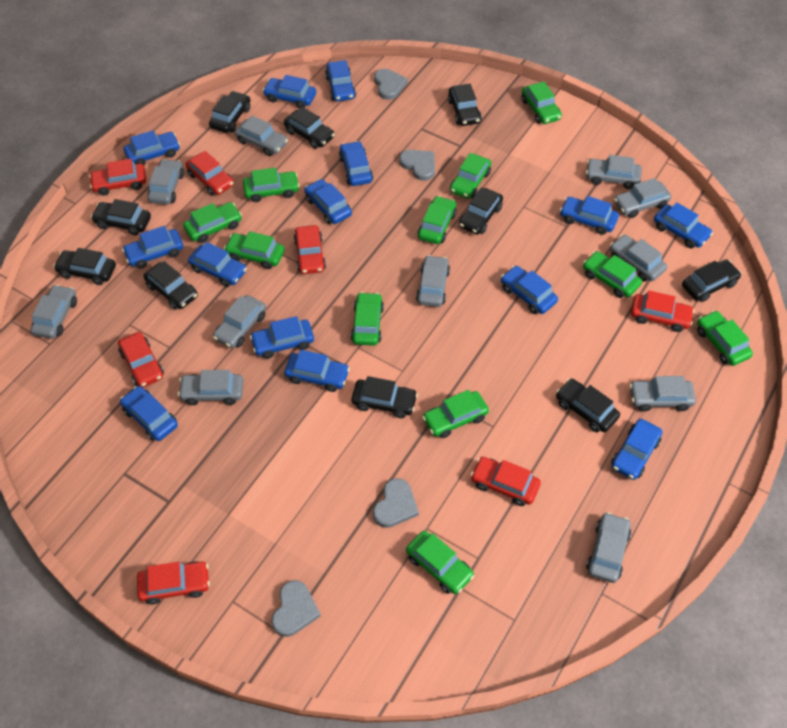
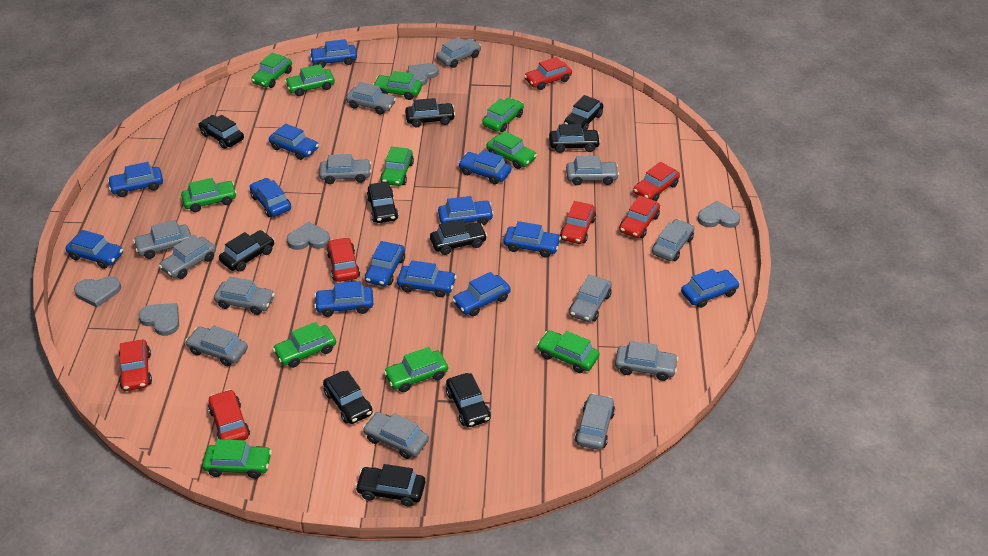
blue car: [120,386,178,441] [122,226,183,269] [124,130,180,165] [188,242,247,287] [250,316,314,359] [263,75,316,109] [284,350,350,392] [304,179,352,224] [325,60,356,101] [339,141,373,186] [501,266,558,314] [560,196,619,235] [611,419,662,480] [654,202,713,248] = 14 -> [66,230,123,269] [108,162,163,197] [250,178,291,217] [269,123,319,160] [310,39,357,68] [314,281,373,317] [365,241,405,286] [397,260,456,297] [438,196,494,225] [452,272,511,316] [458,150,511,184] [504,221,561,258] [681,269,740,308] = 13
grey car: [30,285,77,339] [147,159,184,205] [178,370,243,405] [213,295,266,348] [235,116,288,156] [416,255,450,307] [586,155,642,189] [586,512,631,583] [610,235,667,282] [614,178,671,218] [629,376,696,412] = 11 -> [133,220,191,259] [159,234,216,279] [185,325,248,366] [214,277,275,315] [319,154,371,184] [346,82,396,114] [363,412,429,459] [436,37,481,68] [566,156,619,185] [569,275,612,322] [575,393,615,450] [615,341,678,381] [652,219,694,261] = 13
grey heart: [271,580,321,637] [373,478,419,528] [374,69,408,100] [399,150,435,181] = 4 -> [74,276,121,307] [138,303,179,336] [287,222,330,250] [408,63,439,86] [697,201,740,228] = 5

